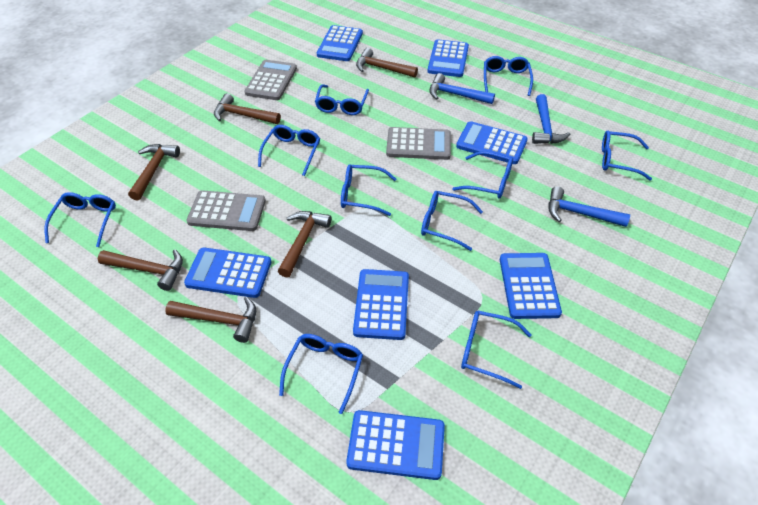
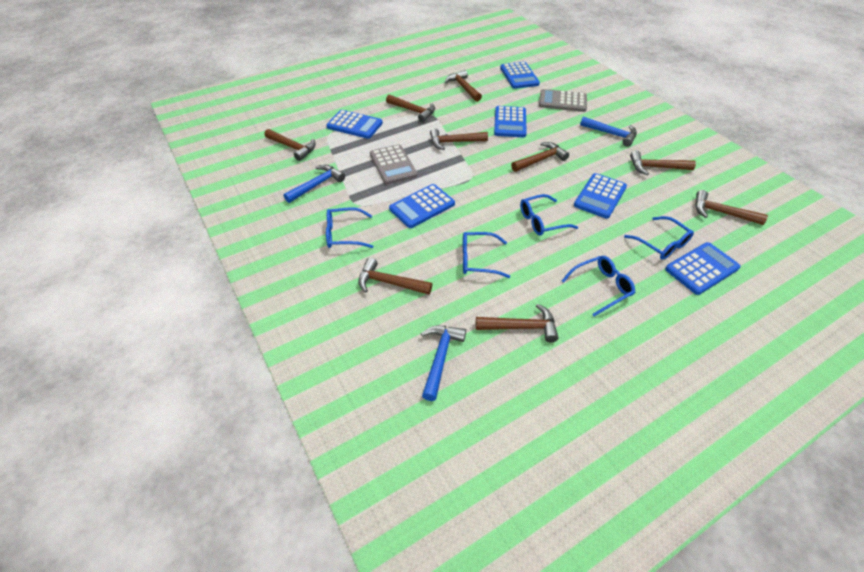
blue calculator: [184,247,271,298] [317,25,363,61] [346,410,445,480] [353,269,409,340] [427,39,469,77] [456,121,528,164] [500,253,562,319] = 7 -> [326,110,383,139] [389,184,455,228] [494,106,527,137] [500,62,540,89] [574,173,627,219] [665,242,741,295] = 6
blue glasses: [44,192,116,247] [258,125,320,176] [279,334,363,414] [315,84,369,115] [341,164,396,216] [421,191,483,251] [452,151,513,199] [461,311,532,389] [484,56,533,96] [602,131,652,181] = 10 -> [326,207,373,248] [463,232,510,278] [520,194,578,235] [562,256,635,316] [624,216,694,260] = 5
brown hammer: [98,250,183,291] [128,144,180,201] [165,297,256,343] [214,93,281,124] [278,211,331,277] [356,48,418,77] = 6 -> [265,129,316,161] [358,258,432,295] [386,94,435,122] [430,128,488,150] [445,70,482,102] [476,304,559,342] [511,142,569,172] [630,151,696,175] [695,190,768,225] = 9
grey calculator: [186,190,266,231] [245,60,297,100] [386,127,451,160] = 3 -> [370,144,417,184] [539,89,587,112] = 2

